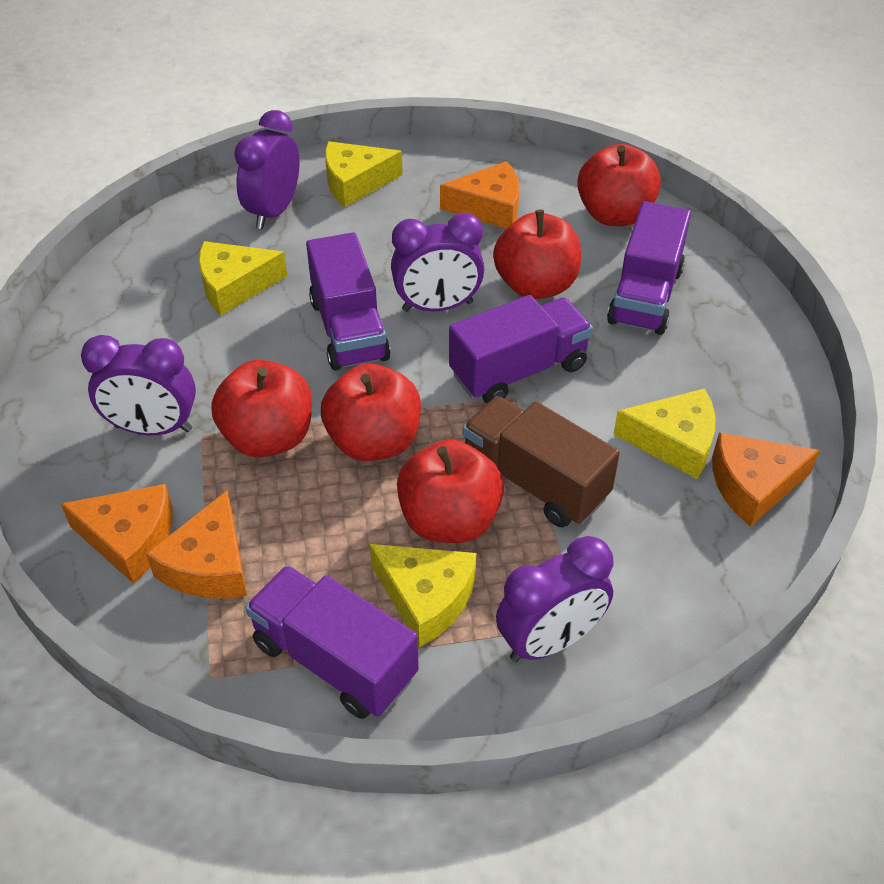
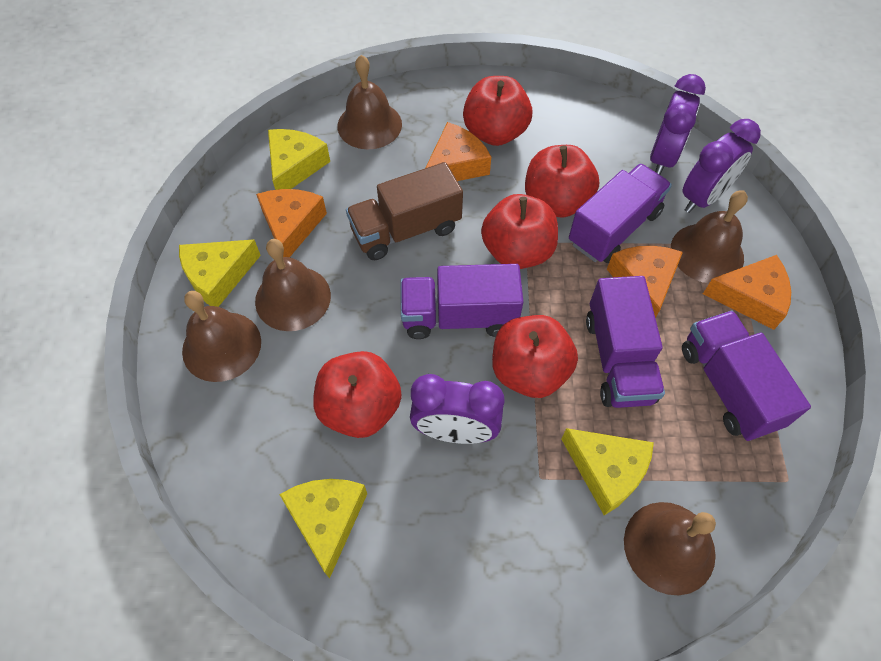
brown bell: none = 0 -> [182,291,261,382] [255,239,331,331] [337,55,402,149] [624,502,716,595] [671,190,748,283] = 5
purple clock: [81,335,196,435] [234,110,300,229] [391,213,485,312] [496,536,614,662] = 4 -> [410,374,505,444] [650,74,706,175] [682,119,761,213] = 3

